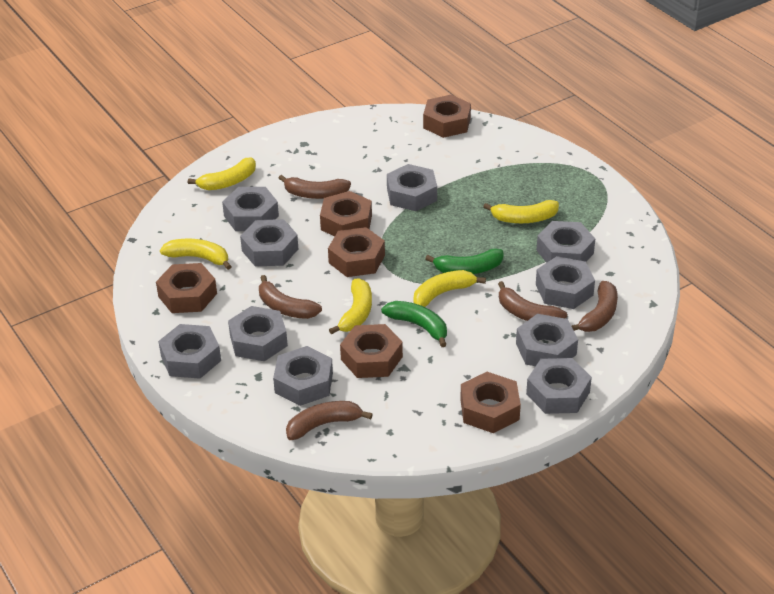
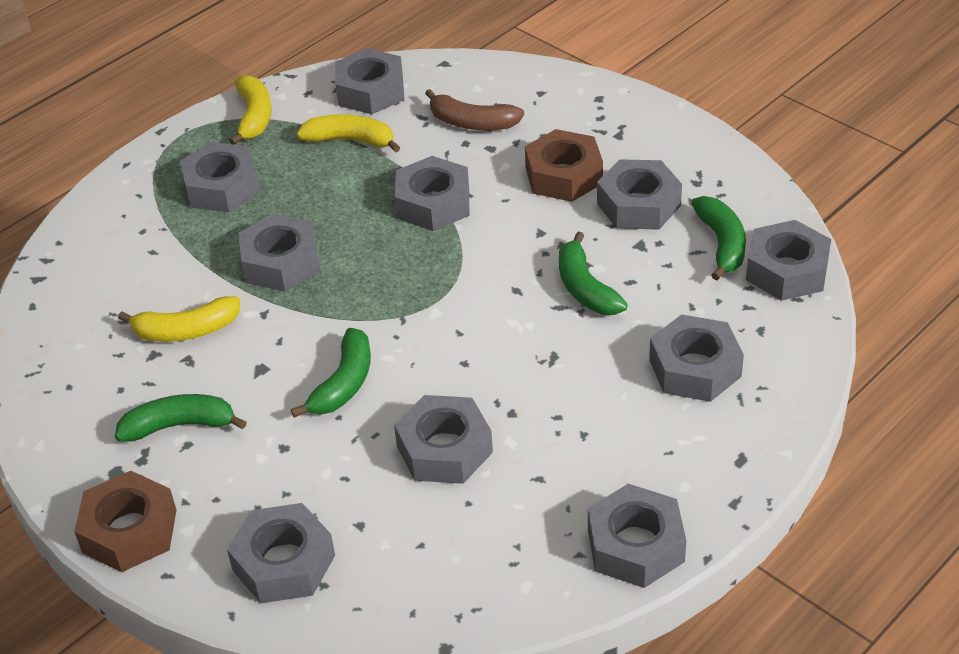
brown banana: [259,275,322,319] [279,175,351,199] [286,401,373,440] [498,281,567,321] [572,281,618,332] = 5 -> [425,89,524,130] = 1
brown nut: [156,263,217,313] [320,191,372,236] [328,227,385,277] [340,324,403,378] [423,95,471,138] [460,372,521,433] = 6 -> [74,471,177,572] [525,129,603,202] = 2
green banana: [381,301,447,347] [425,248,504,274] = 2 -> [115,394,247,442] [291,328,371,418] [559,232,628,315] [691,196,746,280] = 4
yellow banana: [160,239,232,270] [188,157,256,190] [329,278,372,335] [414,270,486,307] [483,200,559,223] = 5 -> [118,296,240,342] [229,75,271,145] [296,114,400,152] = 3

